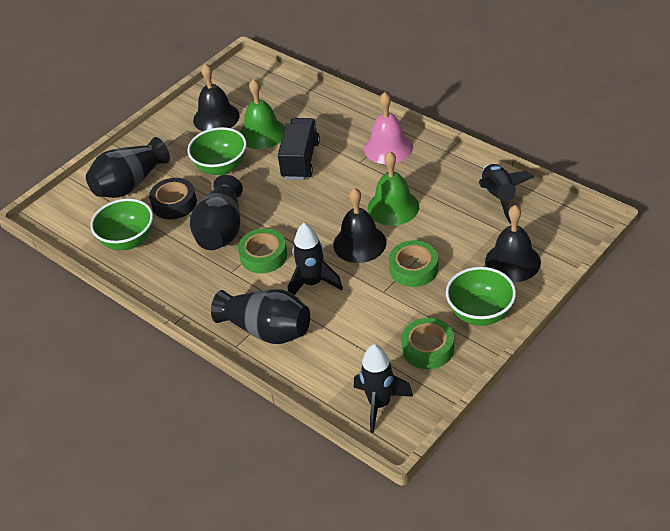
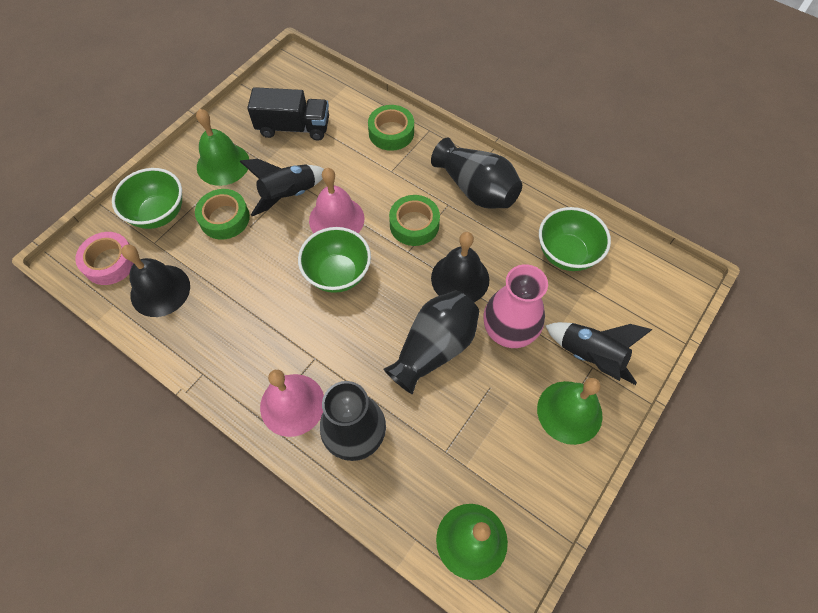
black bell: [193,64,240,131] [333,188,387,263] [485,205,541,282] = 3 -> [121,244,190,317] [431,232,489,302] = 2
black rocket: [288,223,343,295] [354,344,413,433] [479,164,534,224] = 3 -> [240,159,324,216] [545,322,653,385] = 2
black tape: [149,178,197,220] = 1 -> none = 0
green bell: [240,79,285,149] [368,151,419,226] = 2 -> [196,109,249,186] [436,504,508,580] [537,378,603,445] = 3
pink bell: [364,92,413,164] = 1 -> [260,370,324,437] [309,168,364,233] = 2
pink tape: none = 0 -> [75,232,134,285] = 1
pink vase: none = 0 -> [483,264,548,348] = 1

